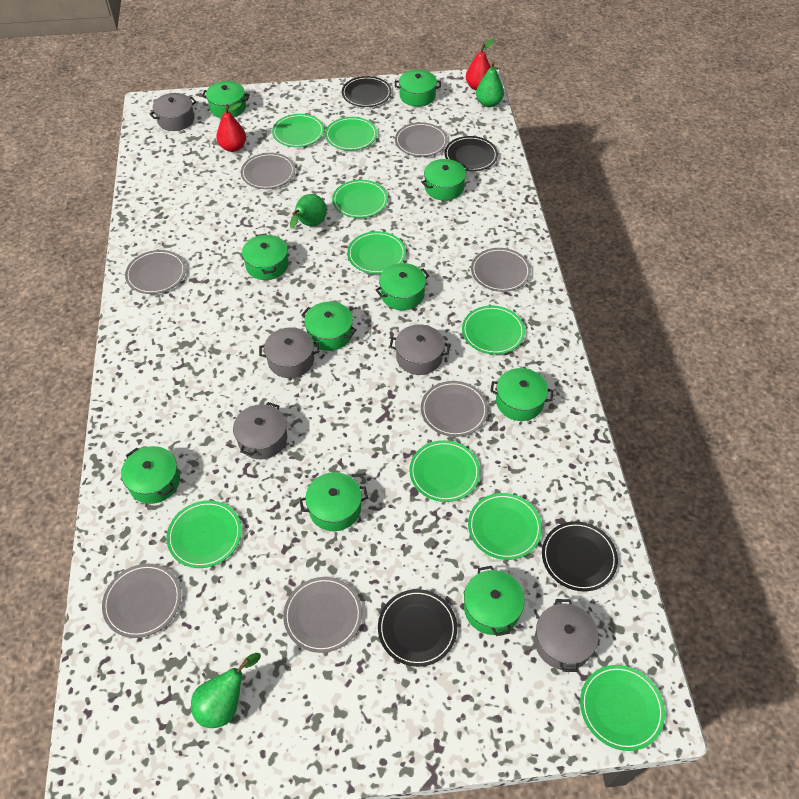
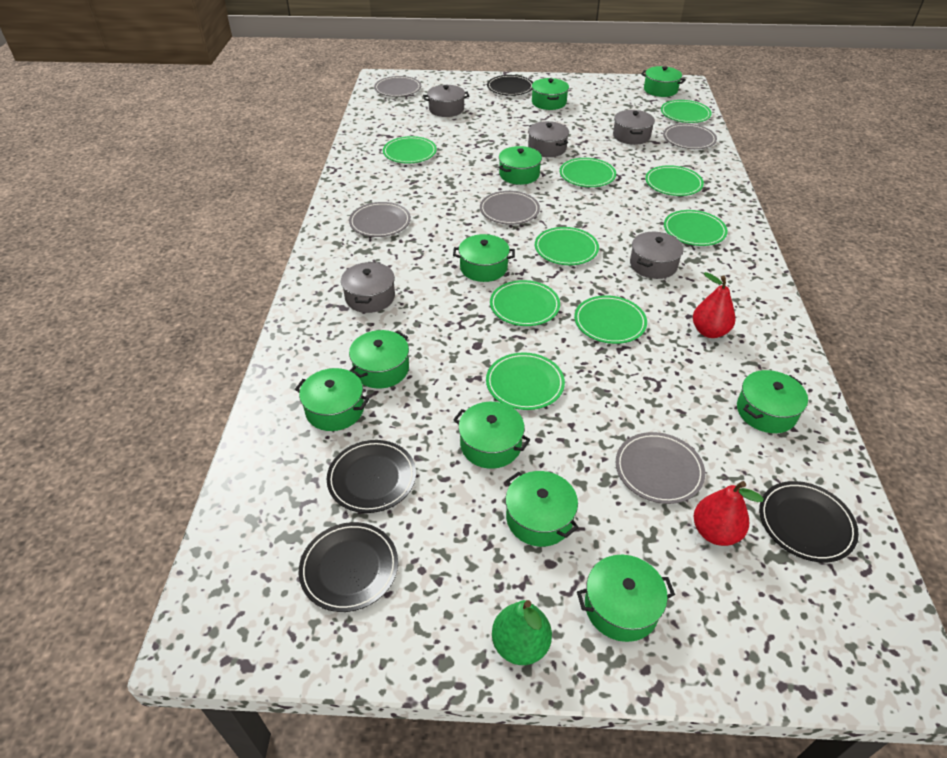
green pear: [191,653,261,728] [290,194,327,229] [476,61,504,107] = 3 -> [492,600,552,665] = 1
grey plate: [102,564,181,638] [125,250,186,294] [241,153,295,189] [283,577,362,653] [395,123,448,157] [421,381,488,437] [471,248,531,292] = 7 -> [349,202,411,237] [374,76,421,97] [480,191,540,225] [616,432,705,504] [663,124,717,149] = 5

